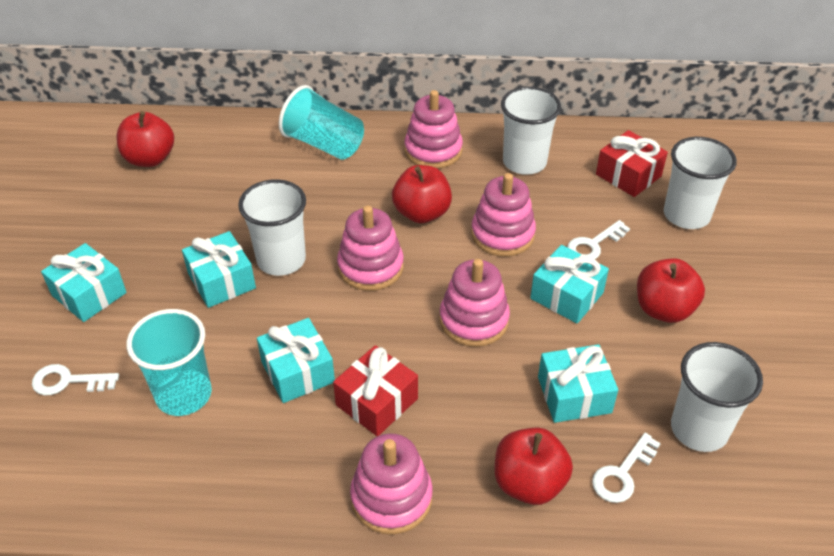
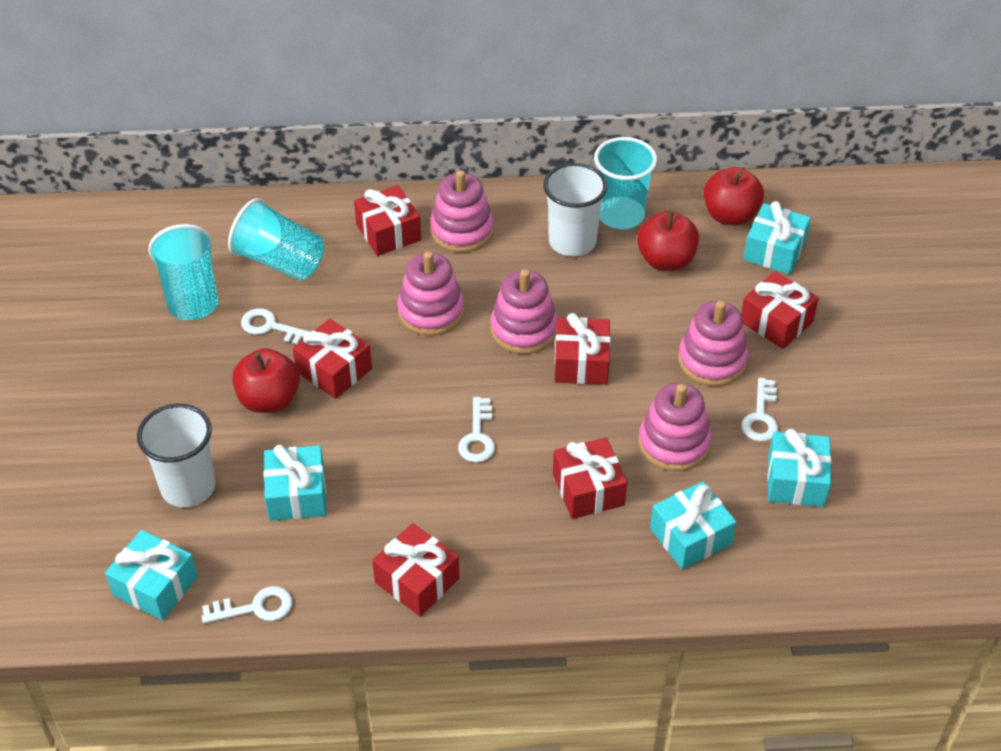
red apple: [116,111,174,167] [392,165,452,223] [495,428,573,505] [637,258,705,323] = 4 -> [232,348,300,413] [637,211,699,271] [704,167,764,225] = 3
red gift: [333,345,418,436] [596,130,668,197] = 2 -> [293,319,372,399] [354,185,421,256] [372,523,459,616] [553,437,627,519] [555,313,611,385] [741,271,819,349] = 6
turquoise cup: [126,309,212,416] [279,85,364,160] = 2 -> [148,224,219,320] [228,198,324,281] [594,137,657,229] = 3
white cup: [238,179,306,276] [501,86,561,175] [664,137,737,229] [671,342,763,452] = 4 -> [137,404,215,507] [543,163,607,256] = 2
white key: [32,364,119,395] [567,220,630,259] [592,433,661,503] = 3 -> [202,586,292,623] [241,308,310,344] [458,397,495,463] [741,378,778,442] = 4

